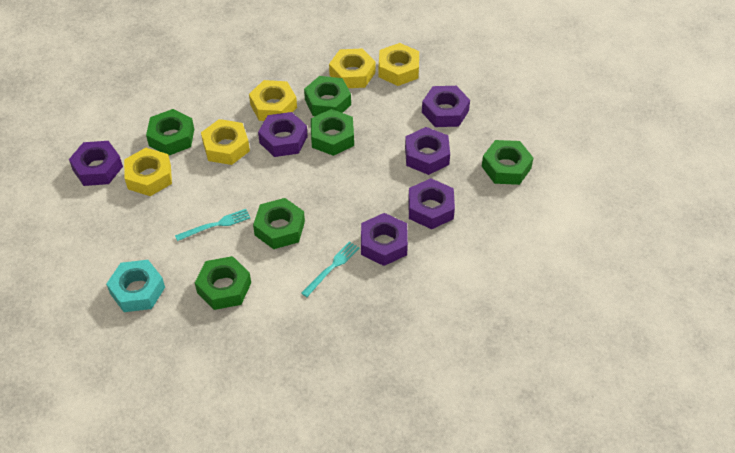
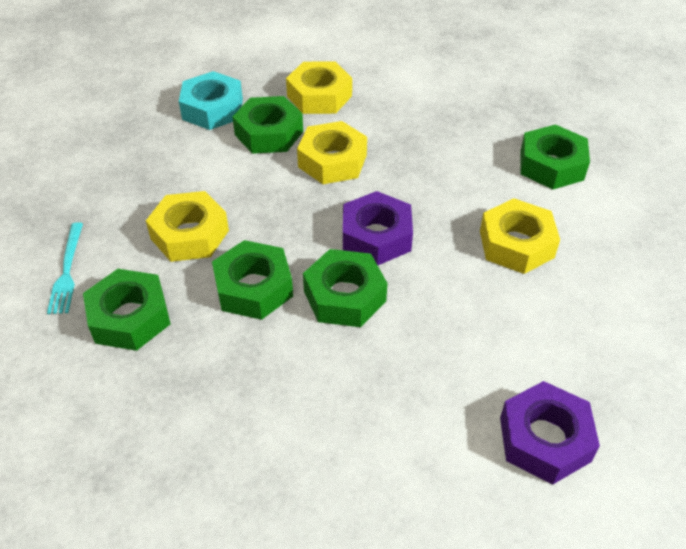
green nut: [146,109,194,155] [195,256,251,310] [253,198,305,249] [304,76,351,116] [311,109,354,156] [482,140,533,185] = 6 -> [83,269,171,351] [212,240,293,320] [233,96,303,154] [303,249,388,327] [520,124,590,190] = 5
purple nut: [69,141,123,186] [258,112,308,157] [361,213,408,266] [405,127,450,175] [408,178,455,229] [422,86,470,127] = 6 -> [343,191,413,265] [500,381,600,484] = 2
turquoise fork: [175,209,250,241] [301,241,359,297] = 2 -> [47,222,83,314] = 1
yellow nut: [124,148,172,196] [201,119,250,165] [249,80,297,121] [329,48,375,88] [378,43,419,86] = 5 -> [146,191,229,262] [286,61,352,114] [297,121,367,184] [480,198,560,274] = 4

